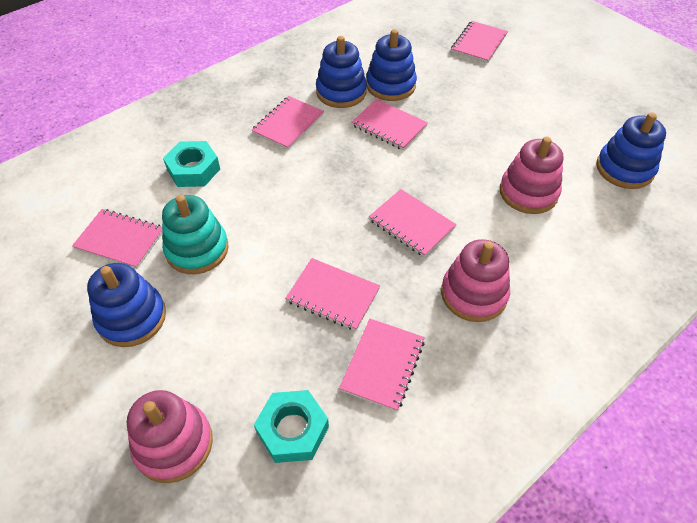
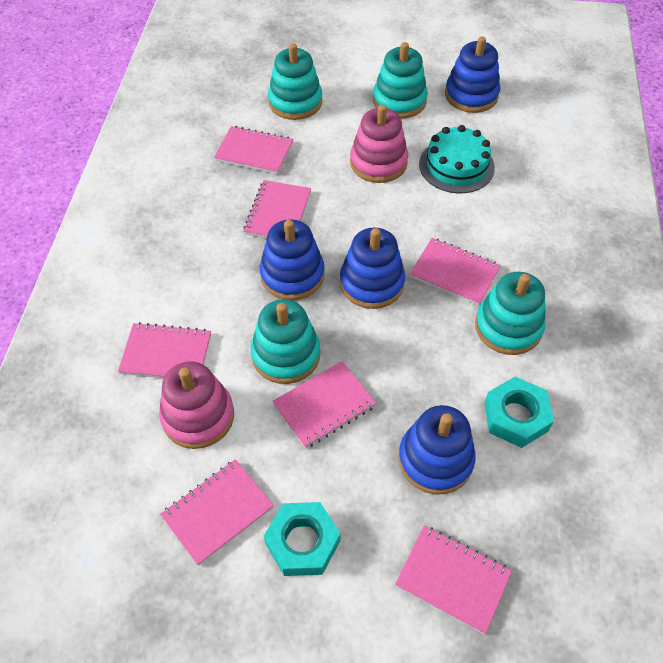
pink stacking toy: [127,390,213,483] [441,239,510,322] [500,137,563,214] = 3 -> [159,361,234,449] [350,105,408,183] = 2
turquoise cake: none = 0 -> [419,125,495,193] = 1
turquoise stacking toy: [162,195,229,274] = 1 -> [251,299,320,384] [268,43,322,120] [373,42,428,119] [475,272,545,355] = 4

